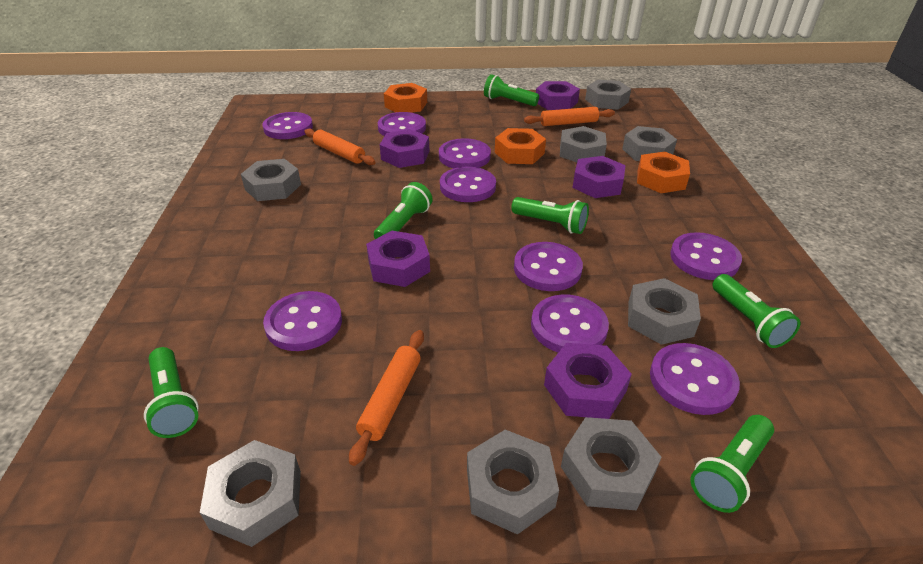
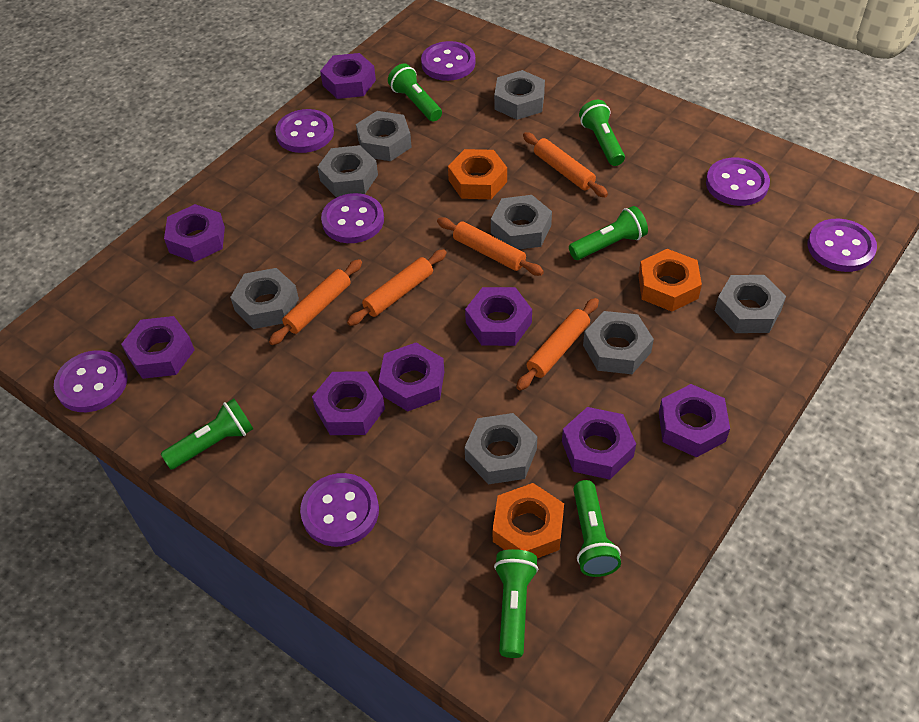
orange rolling pin: [304,128,376,165] [349,330,424,466] [524,107,615,126] = 3 -> [269,259,362,345] [347,249,447,326] [437,217,544,276] [516,298,599,391] [523,132,608,198] = 5
purple button: [263,112,313,139] [263,291,342,351] [378,112,426,136] [439,138,491,168] [440,167,496,202] [514,242,583,291] [531,294,609,353] [650,343,740,415] [670,232,742,280] = 9 -> [54,350,128,412] [275,109,334,153] [300,473,379,547] [321,193,384,243] [421,41,476,81] [706,157,770,206] [808,219,877,272] = 7
purple nut: [366,231,430,287] [380,129,429,168] [536,81,580,110] [544,343,632,419] [573,156,626,198] = 5 -> [121,316,194,379] [164,204,225,262] [312,371,385,435] [320,53,376,99] [378,343,444,411] [465,287,532,346] [562,407,636,480] [659,384,730,457] = 8

